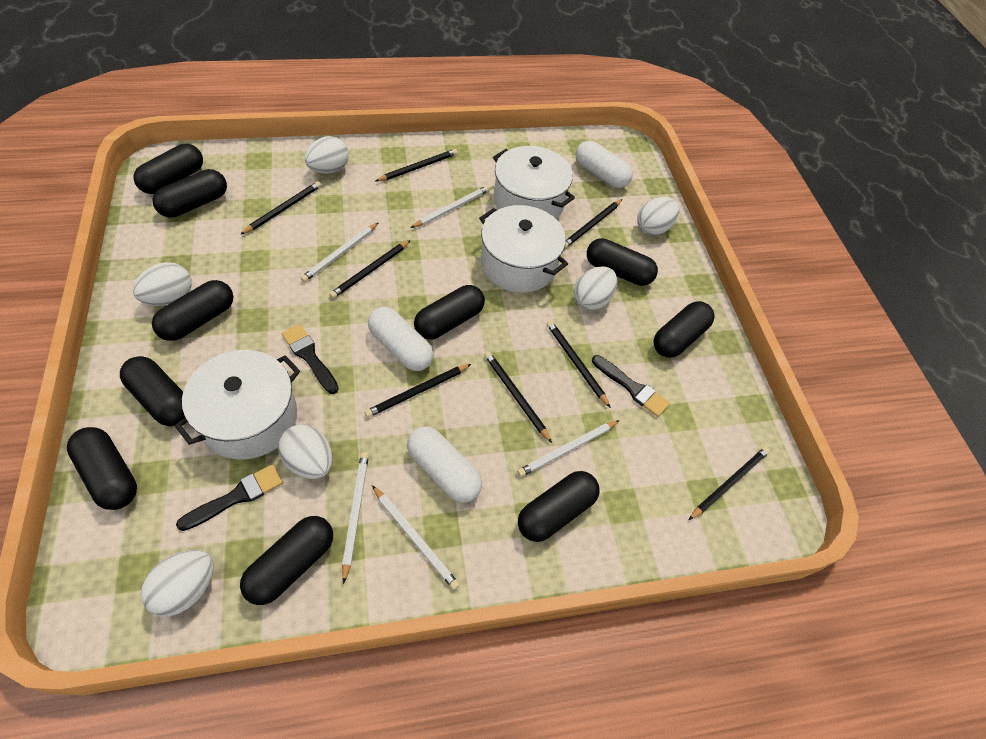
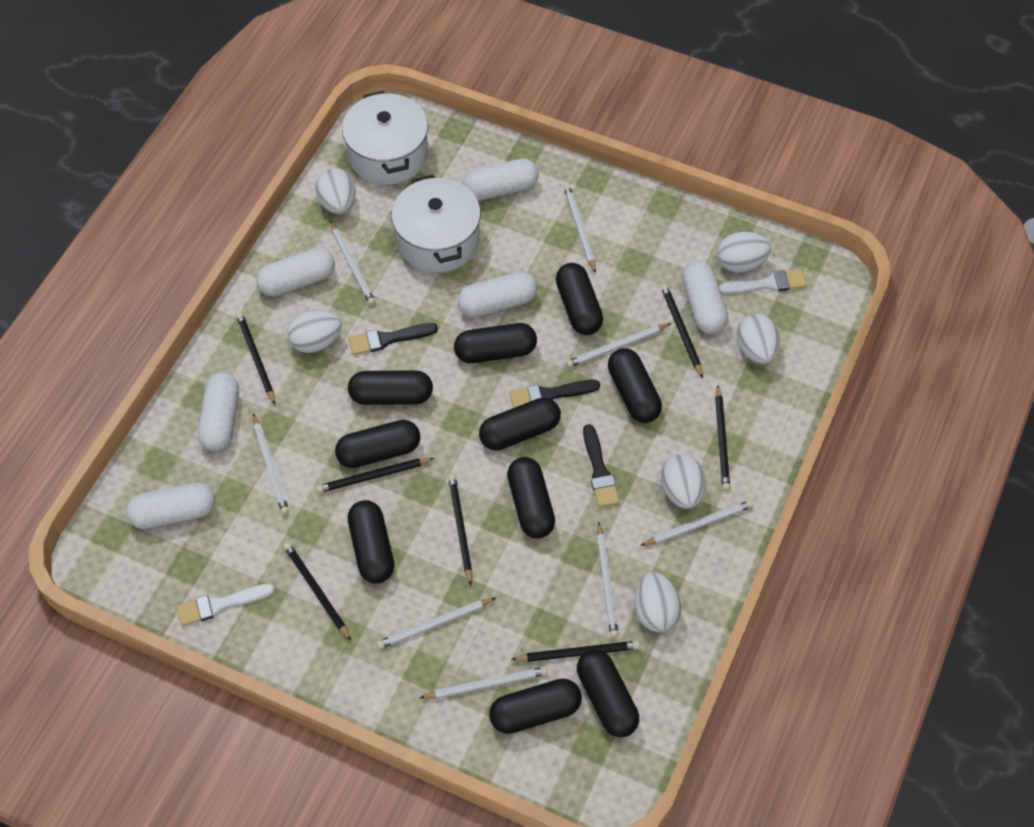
black pencil: [240,181,321,235] [329,240,411,299] [365,364,471,418] [376,149,458,181] [485,352,552,443] [546,320,611,408] [564,199,622,249] [689,447,770,520] = 8 -> [236,312,275,405] [283,542,351,641] [316,458,435,493] [448,474,472,586] [511,641,640,662] [661,284,703,378] [715,386,730,491] = 7
white brush: none = 0 -> [177,584,275,626] [719,269,807,294] = 2
white capsule: [368,307,434,371] [407,426,482,503] [576,141,633,188] = 3 -> [126,483,215,529] [198,372,239,451] [256,248,335,297] [458,271,538,317] [462,158,539,201] [682,261,728,334] = 6
white pencil: [300,223,378,282] [342,452,369,584] [372,485,460,590] [411,186,490,228] [517,420,620,477] = 5 -> [253,413,289,515] [330,221,376,305] [377,598,496,649] [420,667,548,699] [564,185,596,273] [566,323,671,368] [597,522,618,638] [640,500,754,546] = 8
white pot: [175,350,300,460] [479,205,568,293] [493,146,575,218] = 3 -> [342,91,428,185] [391,174,481,273] = 2

